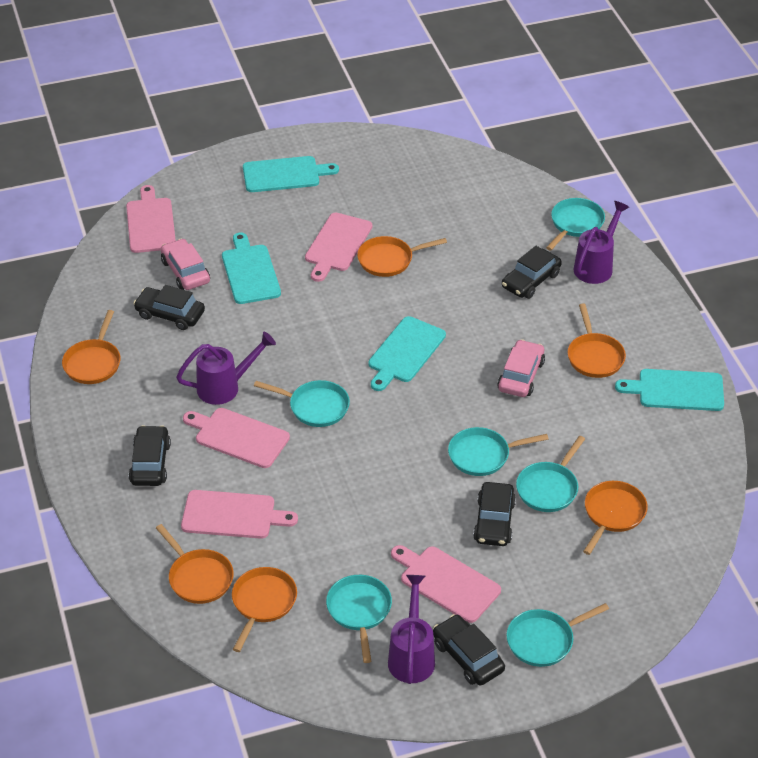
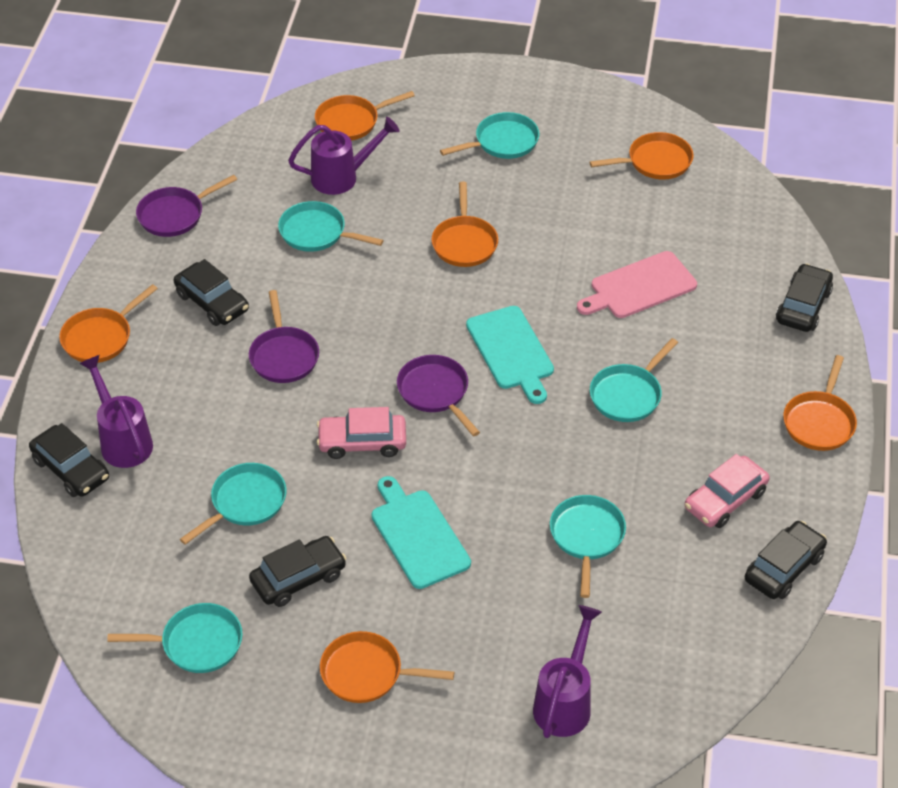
pink cutting board: [126,185,176,253] [181,490,298,539] [183,408,290,468] [305,212,372,282] [391,545,501,623] = 5 -> [577,251,697,318] = 1
purple pan: none = 0 -> [136,175,237,237] [249,290,319,383] [397,355,480,436] = 3
turquoise cutting board: [222,232,281,304] [243,156,339,192] [368,316,446,391] [615,369,724,411] = 4 -> [372,476,471,589] [466,306,554,404] = 2

